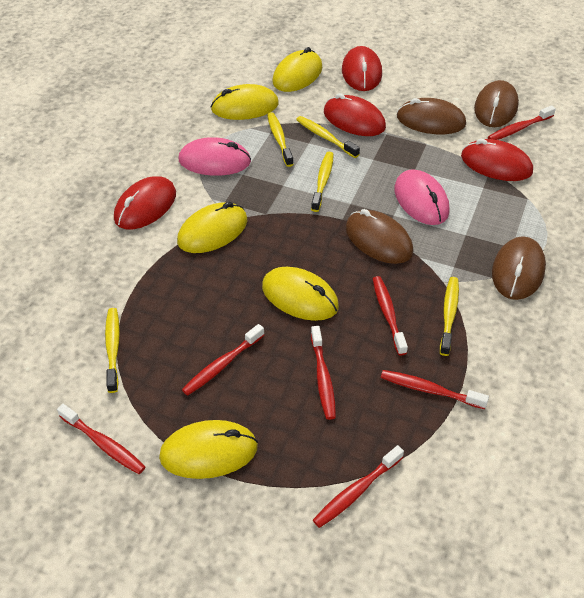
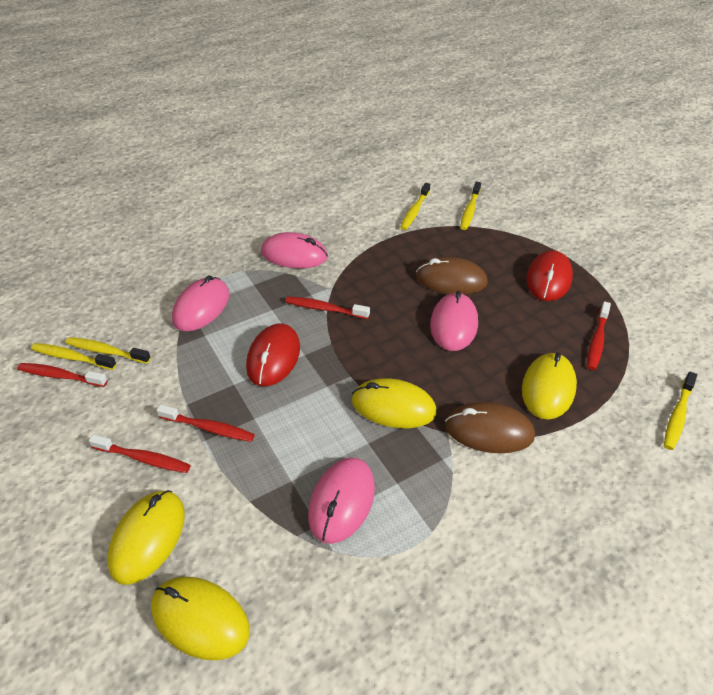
brown mouse: [346,209,413,264] [397,98,466,134] [474,80,519,127] [492,236,546,300] = 4 -> [416,257,488,294] [445,402,535,453] = 2
pink mouse: [179,137,251,176] [394,169,450,225] = 2 -> [172,275,229,331] [261,232,328,268] [308,458,375,544] [430,291,478,351] = 4
red mouse: [114,176,176,229] [324,93,386,136] [342,46,382,91] [461,139,533,181] = 4 -> [246,323,300,386] [526,250,573,301] = 2
red toothbrush: [57,404,145,474] [182,324,264,396] [311,326,336,420] [313,445,404,528] [373,276,408,356] [381,370,489,409] [488,105,556,140] = 7 -> [17,363,108,387] [89,434,190,473] [157,404,255,442] [286,296,370,319] [587,301,611,370] = 5
yellow mouse: [159,420,258,479] [177,202,247,253] [211,84,279,120] [262,267,339,321] [272,47,323,92] = 5 -> [107,490,185,585] [151,577,250,660] [352,378,437,428] [522,353,577,419] = 4

